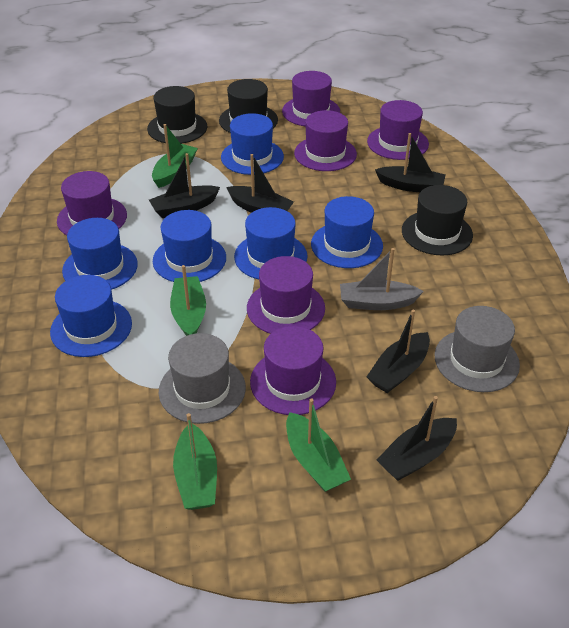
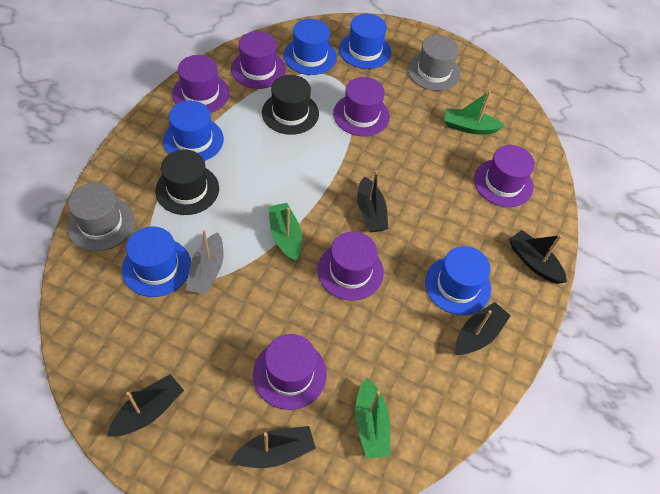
black hat: [147,86,207,144] [219,79,278,133] [402,185,473,255] = 3 -> [155,150,219,215] [262,75,319,135] = 2
blue hat: [50,275,132,357] [62,218,138,290] [153,210,226,282] [221,113,284,175] [234,207,308,279] [311,196,383,268] = 6 -> [122,226,191,297] [163,101,224,161] [283,19,337,75] [339,14,391,69] [425,246,491,315] = 5
green boat: [152,124,198,188] [170,265,206,336] [173,413,217,510] [286,398,351,492] = 4 -> [268,203,302,262] [355,378,390,459] [444,91,505,134] = 3

